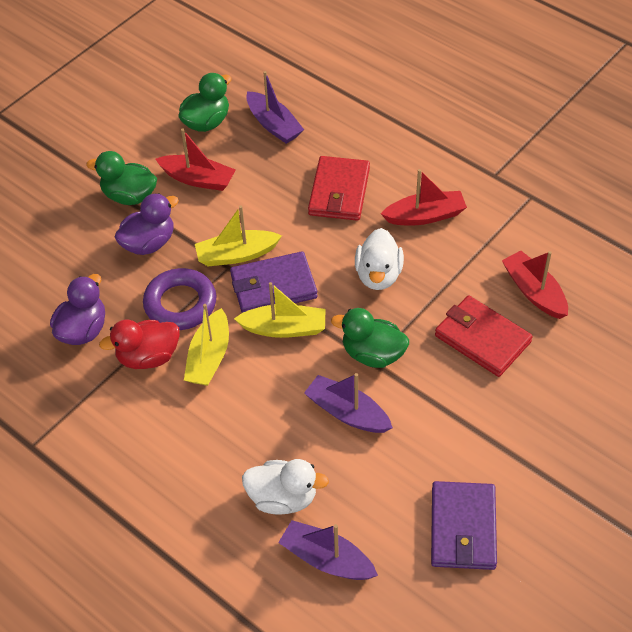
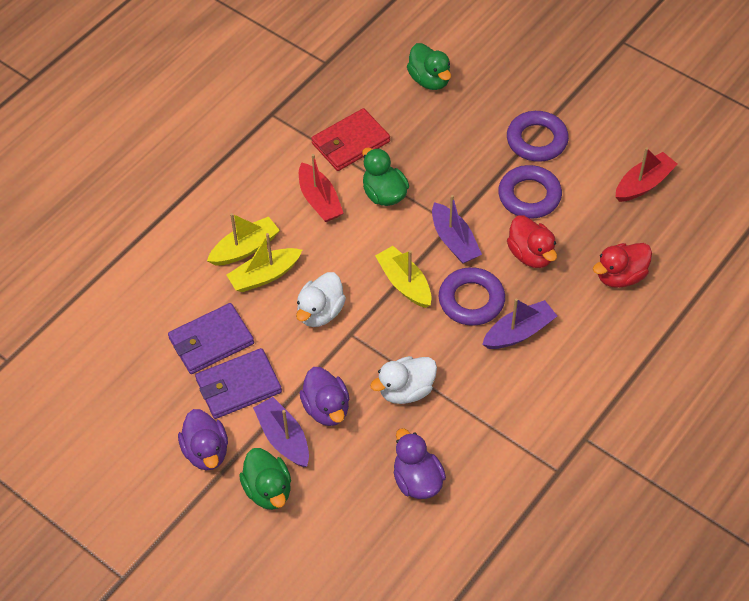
purple duck: [50,274,105,345] [115,193,179,255] = 2 -> [178,409,228,470] [300,367,349,426] [393,428,446,499] = 3
purple ring: [143,268,216,330] = 1 -> [439,267,505,326] [498,165,562,219] [507,111,569,162] = 3
red boat: [156,129,235,191] [381,169,467,226] [502,250,568,319] = 3 -> [299,154,343,222] [616,147,678,202] = 2
red duck: [99,319,180,369] = 1 -> [507,215,557,268] [593,243,652,288] = 2
red wallet: [308,156,370,221] [435,295,533,377] = 2 -> [311,108,390,171] = 1

